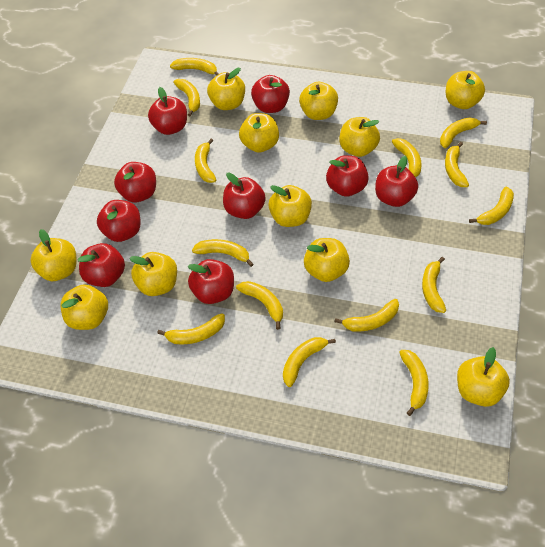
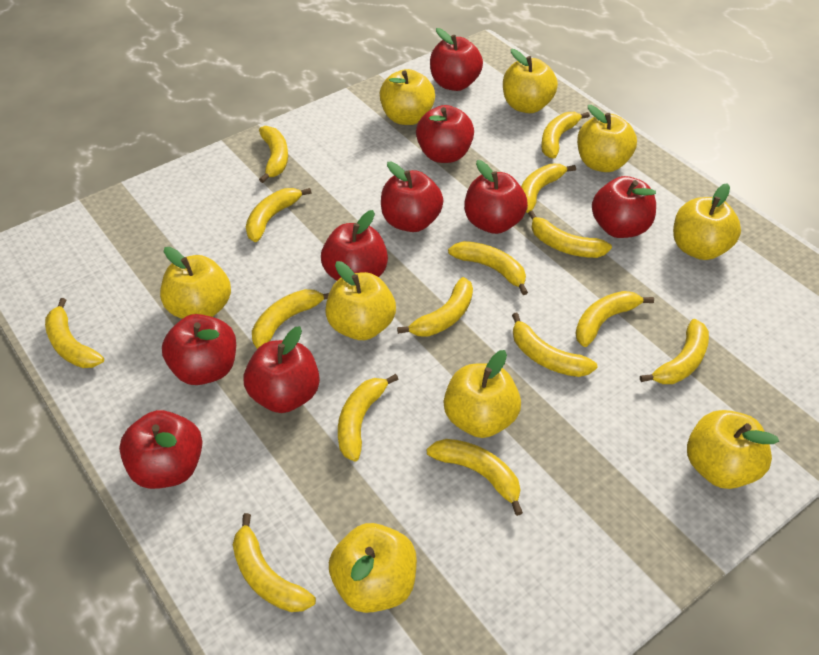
yellow apple: [30,229,76,281] [61,284,108,330] [129,252,177,296] [207,68,245,110] [239,113,279,153] [268,185,312,227] [299,82,338,120] [304,238,350,282] [339,117,380,157] [446,71,485,109] [457,347,510,407] = 11 -> [160,247,231,319] [325,261,396,340] [329,523,417,613] [380,69,435,125] [444,350,521,438] [503,49,558,113] [577,105,637,172] [673,183,741,260] [687,410,779,489] = 9
yellow banana: [157,313,225,344] [170,58,219,76] [173,79,200,117] [192,239,253,267] [195,139,216,183] [236,281,283,330] [283,337,336,387] [335,299,399,332] [392,138,422,177] [399,350,429,416] [422,257,446,313] [440,117,487,148] [445,142,469,187] [469,187,514,225] = 14 -> [45,298,104,368] [233,513,316,612] [246,188,311,242] [252,289,329,349] [259,126,288,183] [338,374,398,461] [397,277,473,337] [426,439,523,516] [448,241,528,295] [512,313,597,377] [521,164,576,213] [528,210,612,258] [541,112,590,159] [575,291,654,347] [640,319,709,384] = 15

